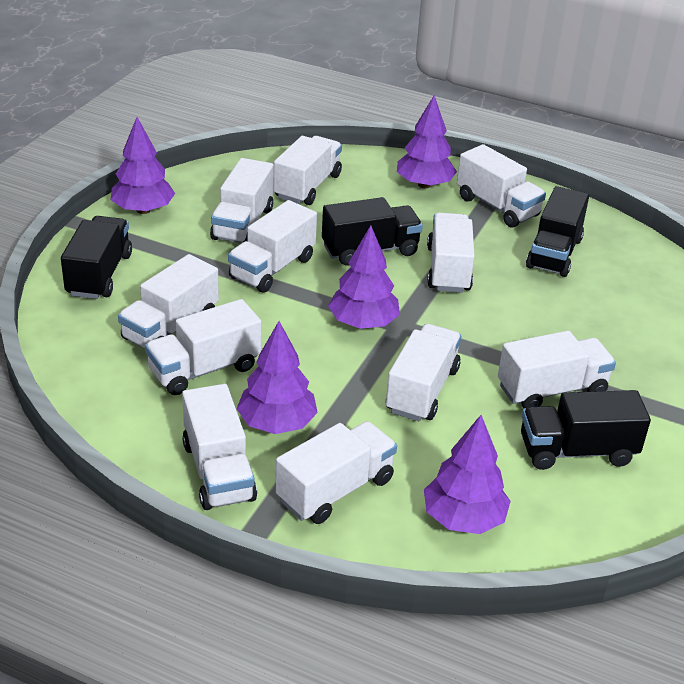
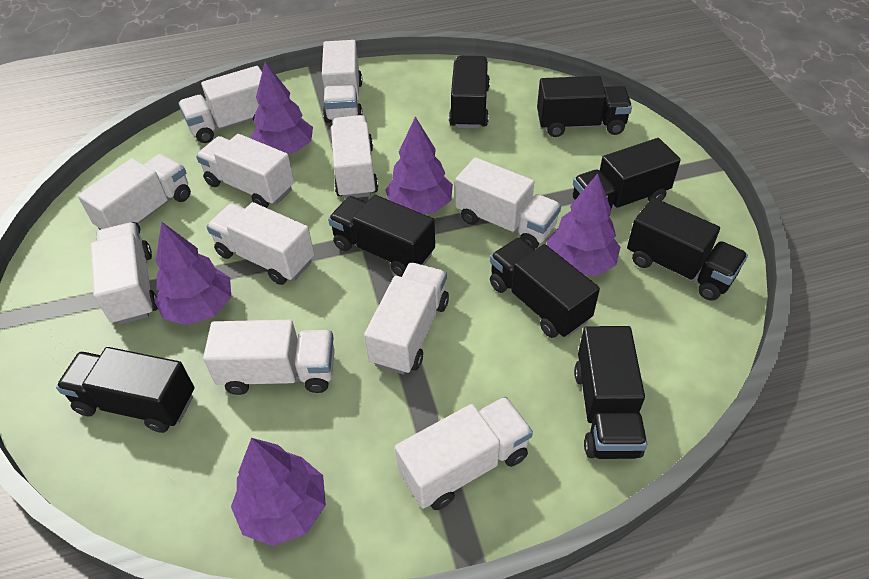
black truck: [61,216,132,299] [322,197,423,265] [521,390,651,470] [526,186,589,277] = 4 -> [56,347,194,433] [328,195,435,277] [449,56,490,129] [490,237,600,338] [537,76,632,137] [573,138,681,217] [574,326,647,459] [627,198,748,301] = 8

